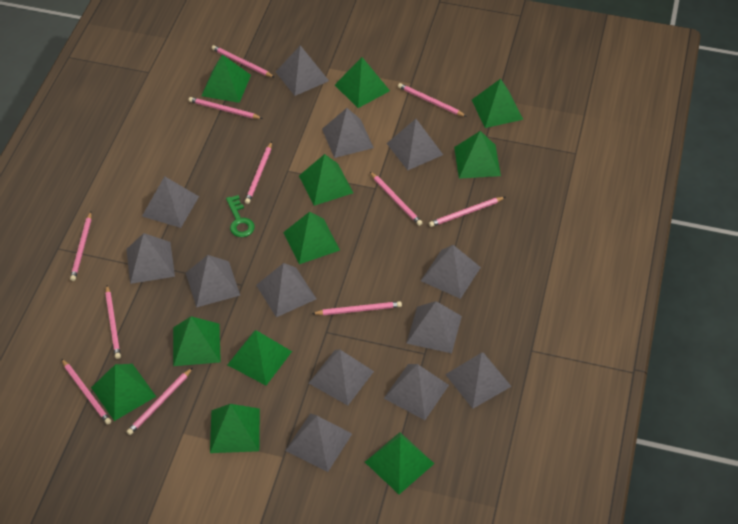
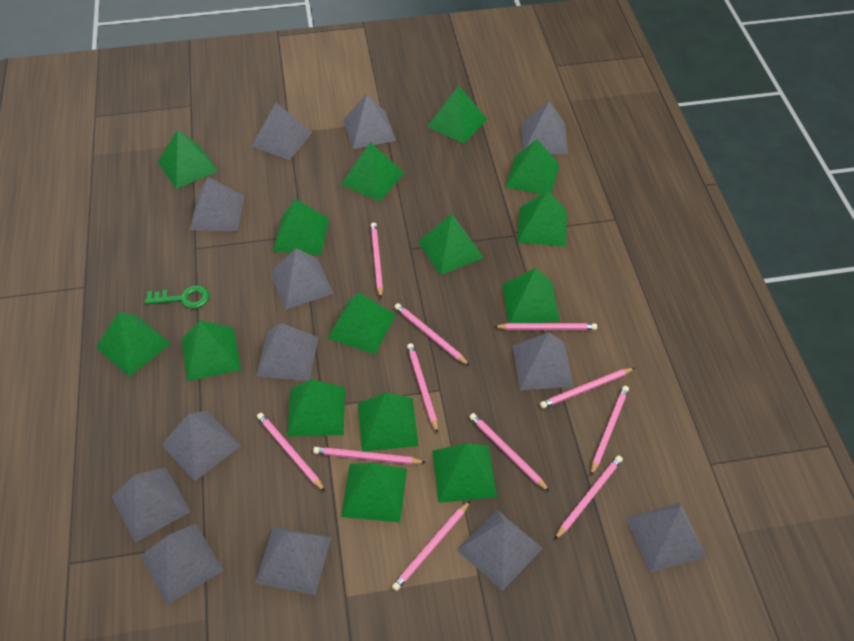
green pyramid: [91,364,156,421] [173,316,221,366] [201,54,251,103] [210,404,260,453] [227,330,292,385] [283,212,340,264] [299,154,353,206] [335,57,390,108] [365,432,435,494] [454,131,501,179] [472,79,523,128] = 11 -> [96,312,171,377] [158,130,218,189] [182,320,241,381] [273,199,329,255] [287,379,345,436] [327,292,396,354] [341,142,404,202] [341,463,407,522] [358,392,419,452] [418,214,484,275] [427,86,487,144] [432,443,497,503] [502,268,560,323] [505,139,560,194] [517,190,567,247] = 15

